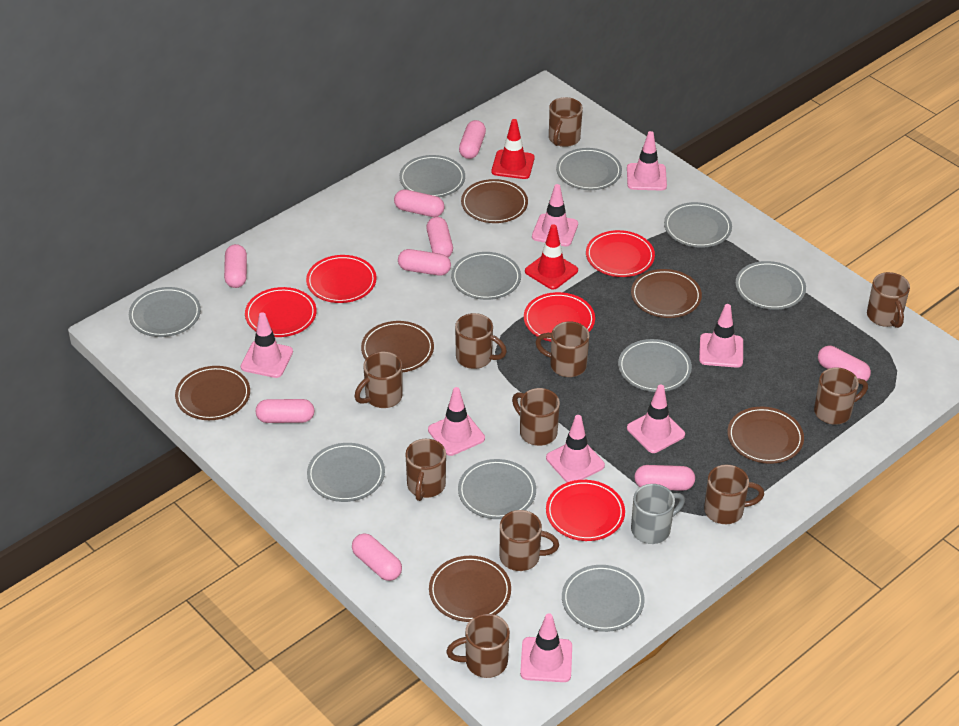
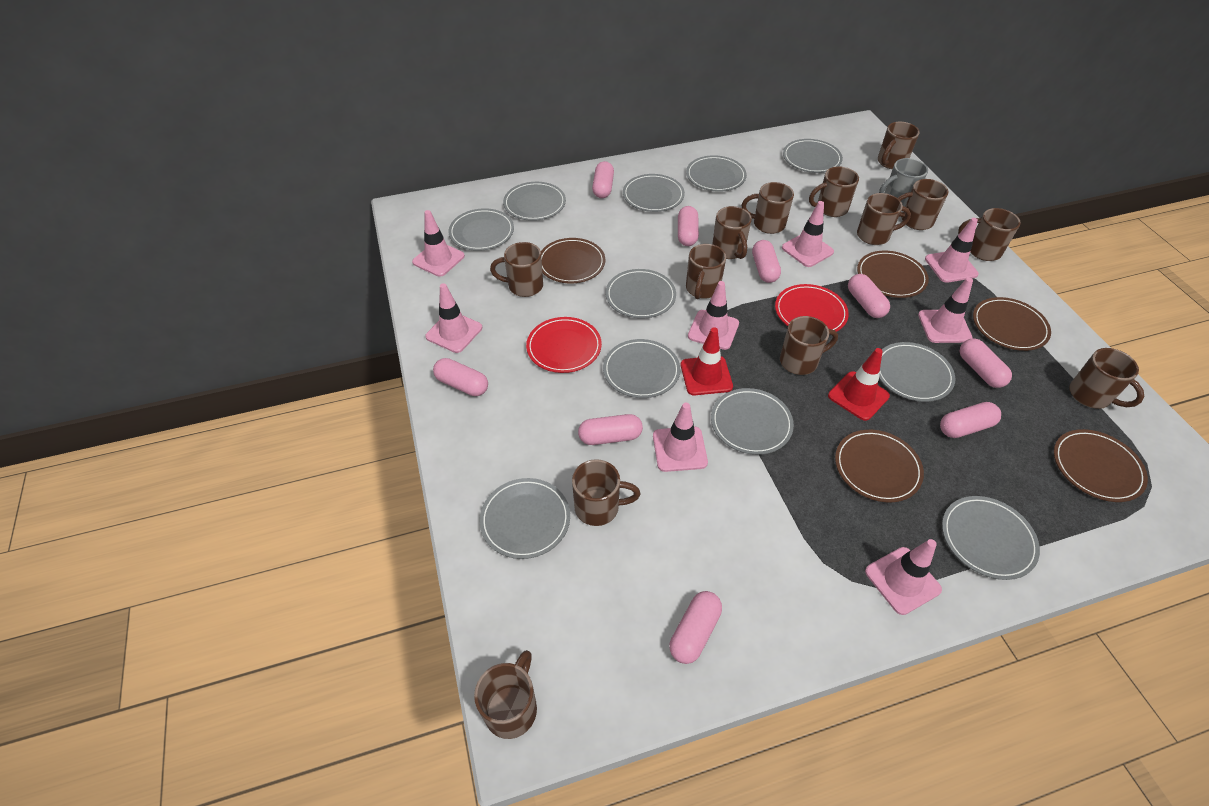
brown mug: [355,351,403,408] [405,439,446,501] [446,614,510,678] [455,313,507,369] [500,510,559,571] [512,388,560,446] [535,321,590,377] [549,97,583,147] [704,465,764,524] [814,367,868,425] [867,272,910,328] = 11 -> [474,650,537,739] [490,242,543,297] [572,459,640,526] [686,244,726,299] [712,206,752,259] [742,182,794,234] [780,316,838,375] [809,167,859,217] [857,193,911,245] [878,122,920,169] [898,179,949,230] [958,208,1020,261] [1069,348,1145,409] = 13
brown plate: [175,366,250,420] [361,321,434,372] [429,556,511,622] [461,179,528,223] [631,269,702,318] [728,407,804,464] = 6 -> [541,238,605,283] [835,430,924,502] [857,251,929,298] [973,297,1051,351] [1054,429,1148,502] = 5
grey plate: [129,287,201,337] [307,443,385,502] [399,155,465,197] [451,252,521,300] [458,459,536,519] [556,148,622,190] [562,565,645,632] [618,339,692,392] [664,202,732,248] [735,261,806,310] = 10 -> [449,208,514,251] [479,478,570,559] [503,182,566,221] [603,339,680,398] [606,269,676,319] [623,174,685,212] [686,155,747,192] [711,388,794,455] [783,139,843,173] [879,342,955,402] [942,496,1040,580] = 11
red plate: [245,287,317,337] [306,255,377,303] [524,292,595,342] [546,480,625,541] [586,230,655,277] = 5 -> [526,317,602,373] [775,284,849,332] = 2

